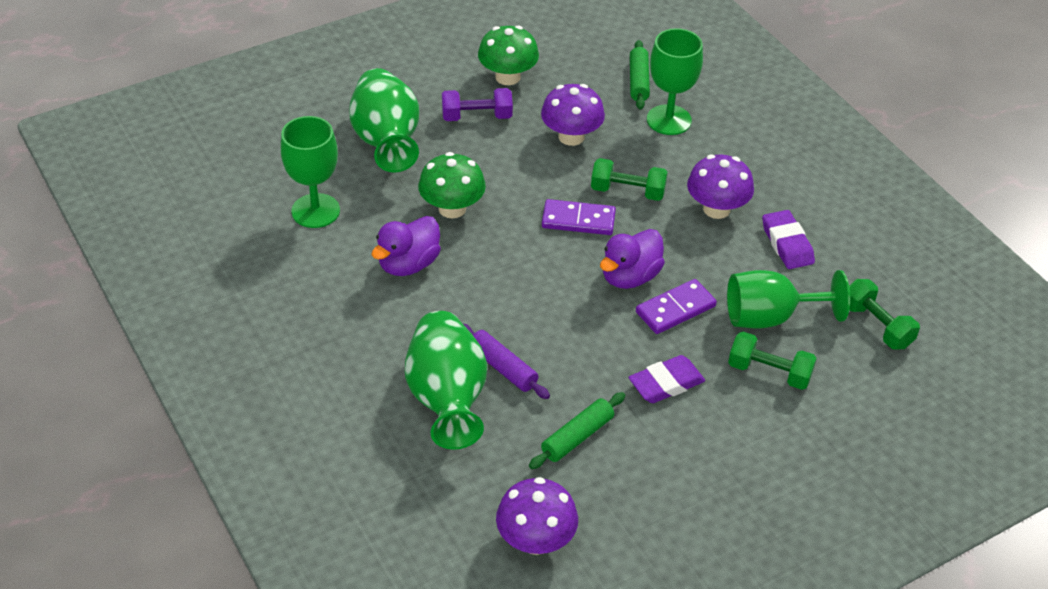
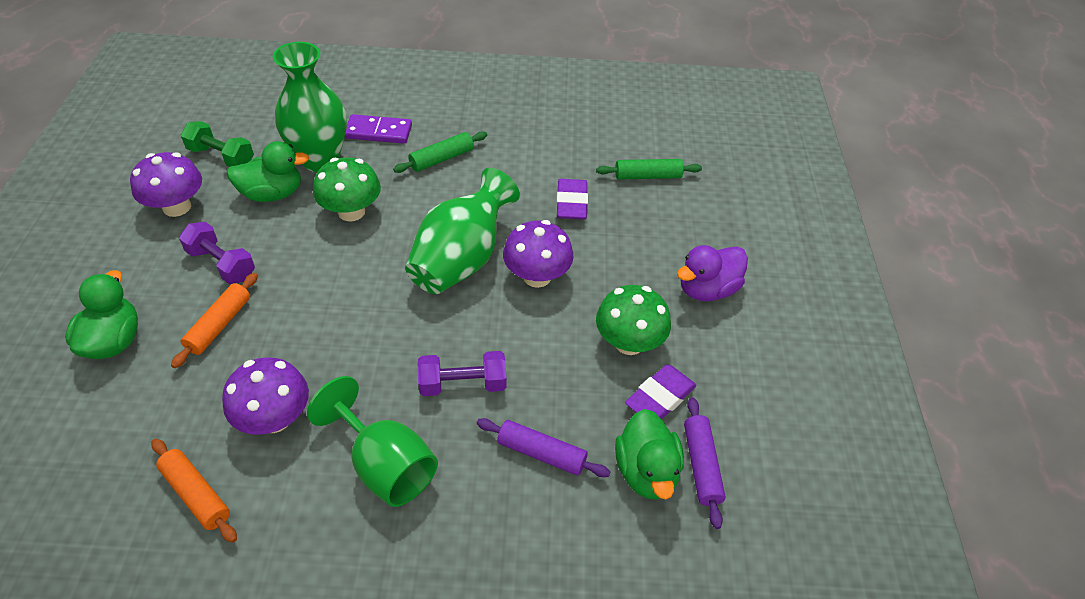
green duck: none = 0 -> [65,270,138,359] [226,141,309,202] [615,409,684,500] = 3
green dumbbell: [591,158,668,201] [728,332,817,390] [849,279,920,350] = 3 -> [181,121,254,167] = 1
green goblet: [281,116,340,228] [647,28,703,135] [727,270,850,329] = 3 -> [307,376,438,507] = 1
orange rolling pin: none = 0 -> [152,439,237,543] [171,273,258,368] = 2
purple domino: [542,199,616,235] [636,279,717,334] = 2 -> [345,114,412,144] = 1
purple duck: [371,216,441,276] [600,229,665,289] = 2 -> [677,245,748,301] = 1
purple dumbbell: [442,88,513,121] = 1 -> [179,222,255,284] [417,351,507,396] = 2
purple rolling pin: [462,323,550,399] = 1 -> [477,418,610,477] [684,397,726,529] = 2

